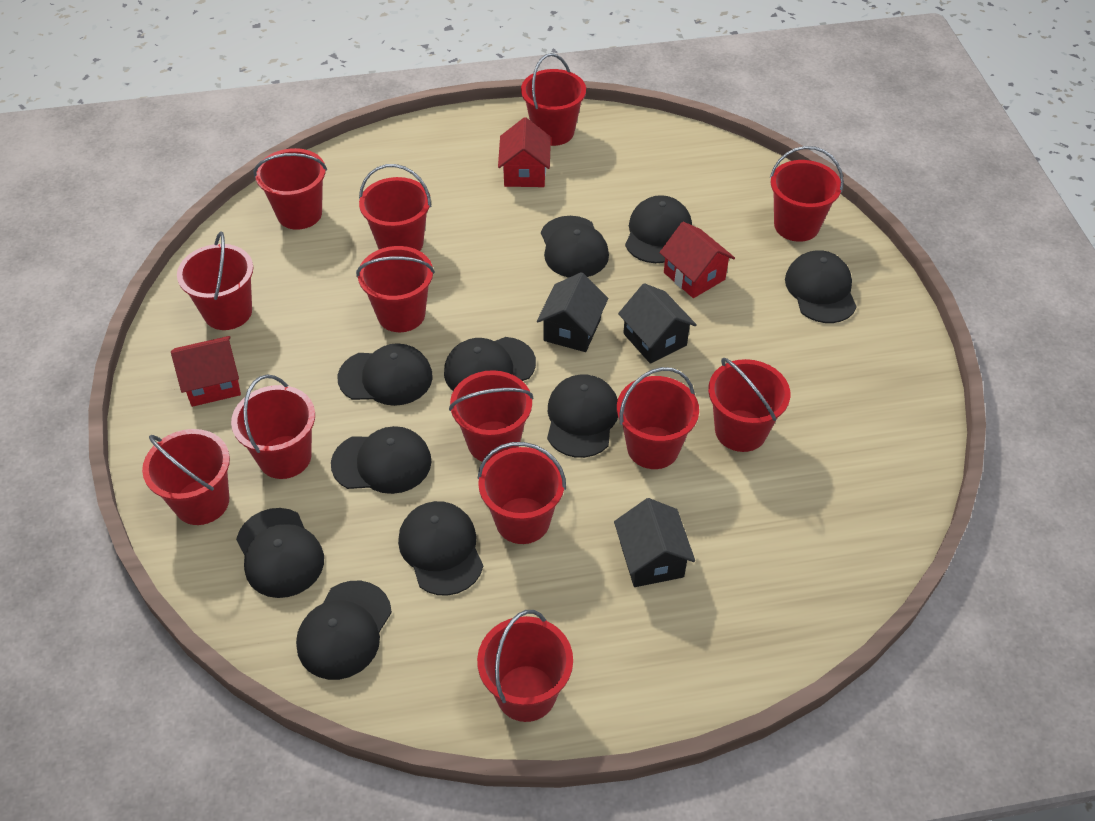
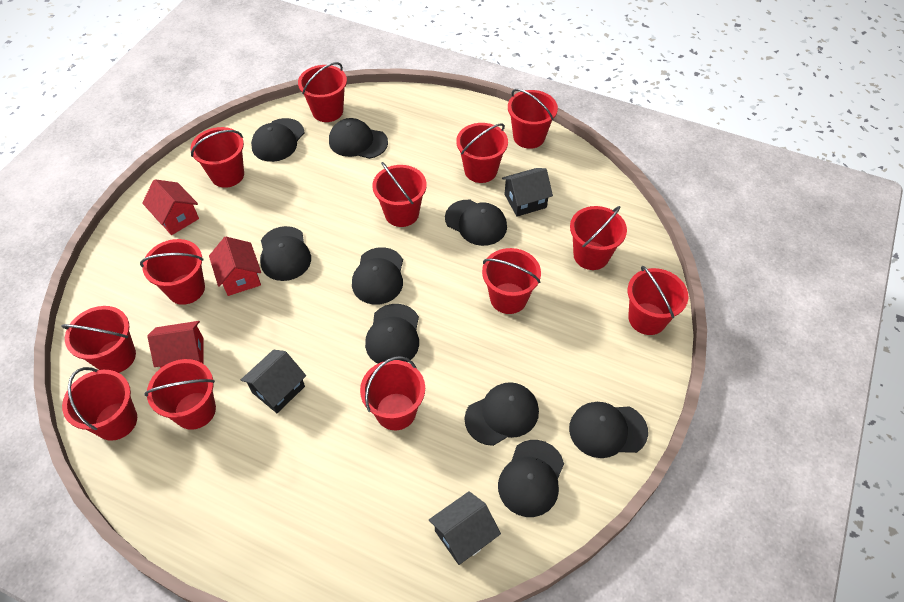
black cap: [236,508,324,598] [296,581,392,680] [331,426,432,494] [338,343,433,406] [398,501,483,596] [444,337,536,391] [541,216,609,278] [547,374,618,458] [625,195,692,263] [785,250,857,323] = 10 -> [251,118,304,162] [260,226,311,281] [329,118,388,159] [352,247,403,305] [365,304,419,364] [445,200,507,246] [465,382,539,446] [498,440,564,517] [569,402,648,458] = 9

